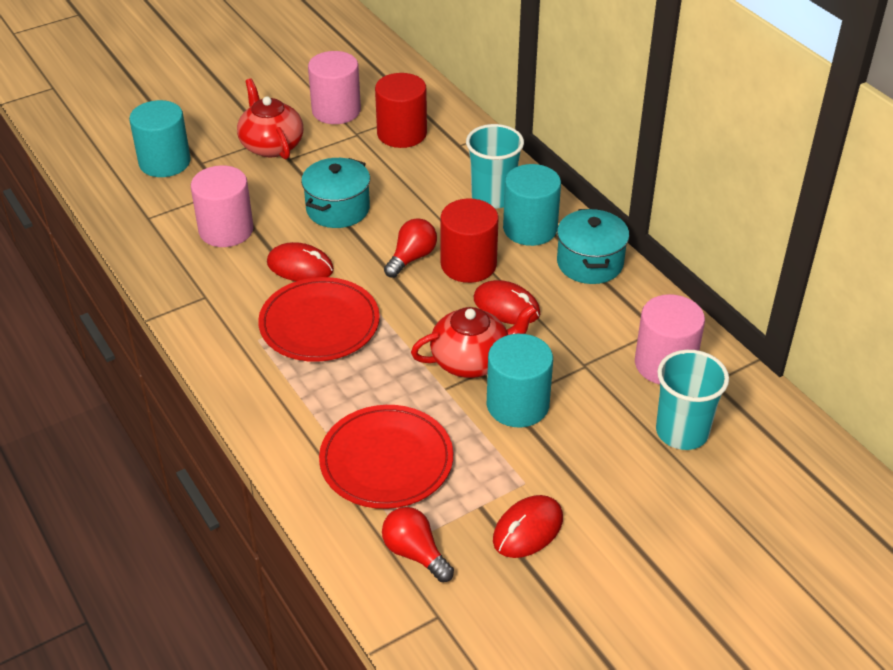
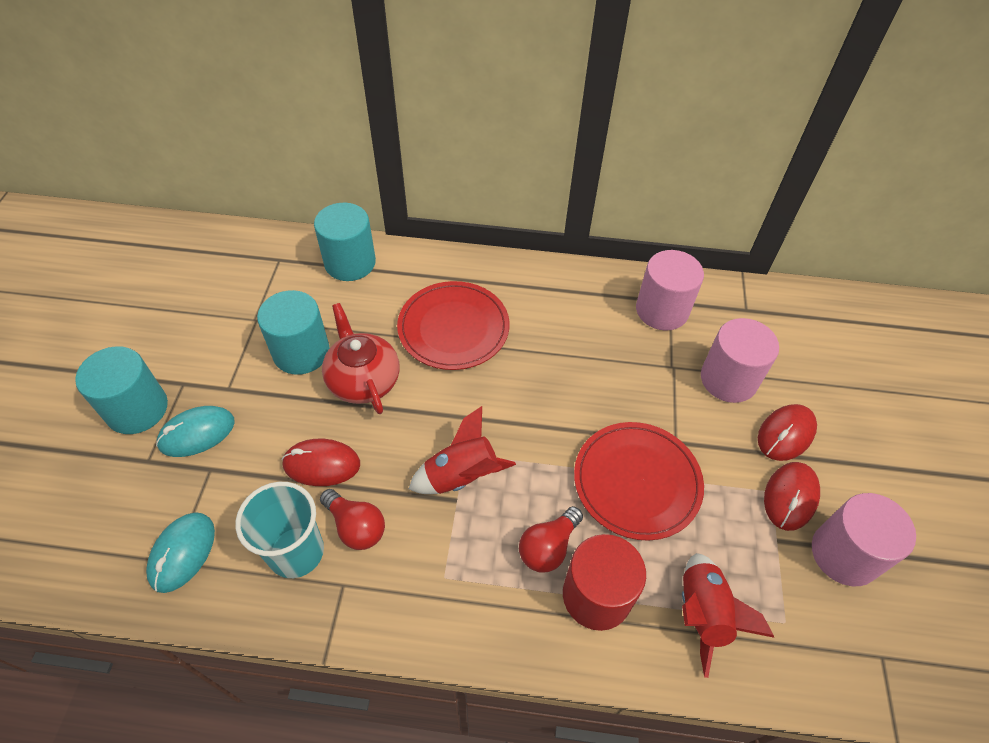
red cylinder: [375,73,427,148] [440,199,499,283] = 2 -> [563,534,646,631] = 1
red rocket: none = 0 -> [409,406,516,494] [682,553,774,678] = 2
red teapot: [237,79,303,159] [411,304,537,378] = 2 -> [322,303,400,414] = 1
turquoise cup: [466,124,524,209] [656,350,729,450] = 2 -> [236,482,324,578] = 1
turquoise mouse: none = 0 -> [146,512,215,593] [156,406,235,457] = 2
turquoise pot: [301,158,370,228] [557,209,629,284] = 2 -> none = 0

